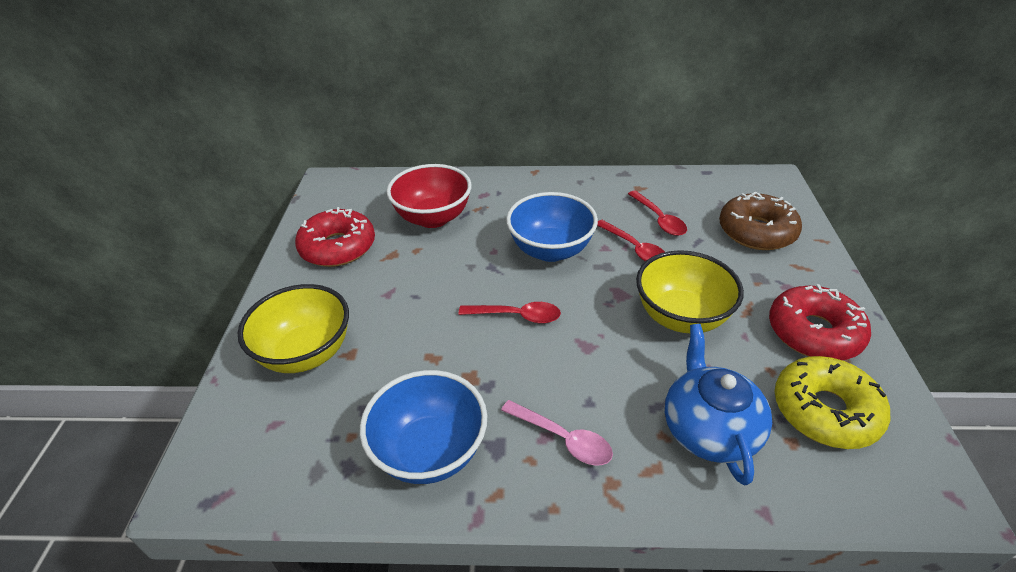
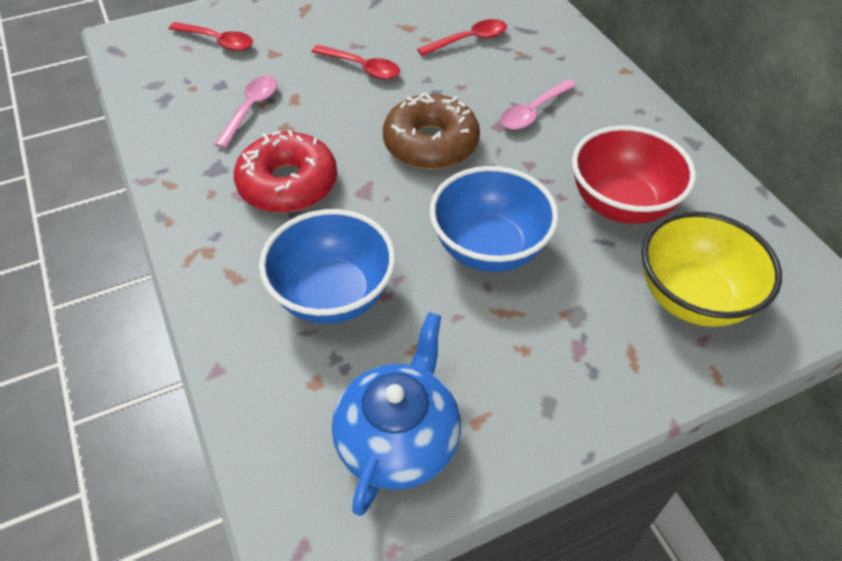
pink spoon: [501,400,613,466] = 1 -> [214,76,278,148] [500,79,577,130] = 2
red donut: [295,207,375,267] [769,284,871,360] = 2 -> [234,130,337,213] = 1
yellow bowl: [238,284,349,373] [636,250,744,333] = 2 -> [642,211,782,327] = 1
yellow donut: [774,356,890,449] = 1 -> none = 0

